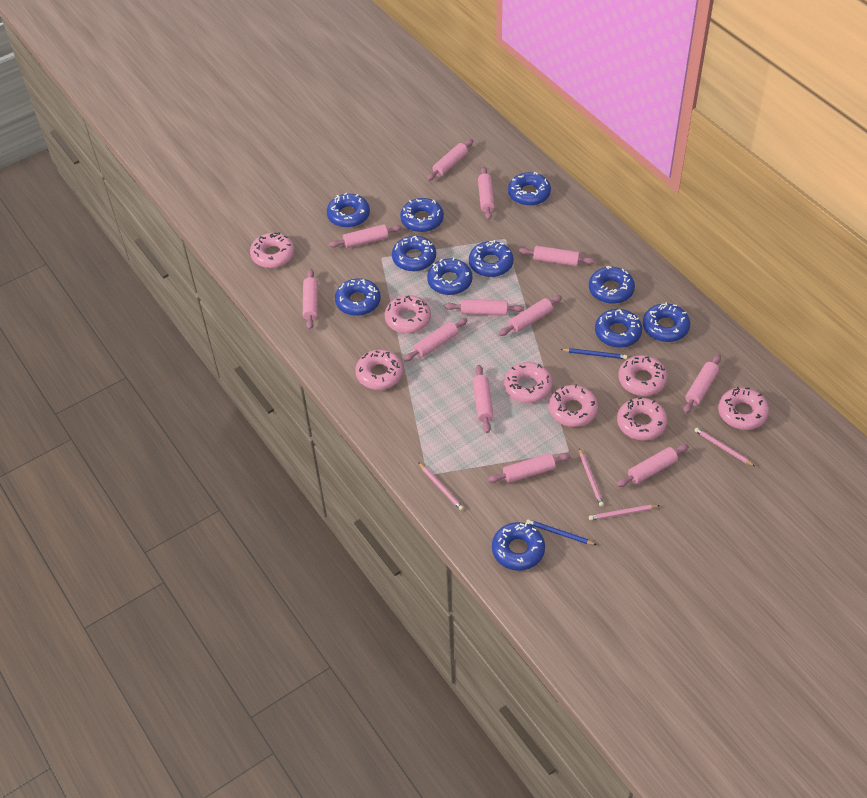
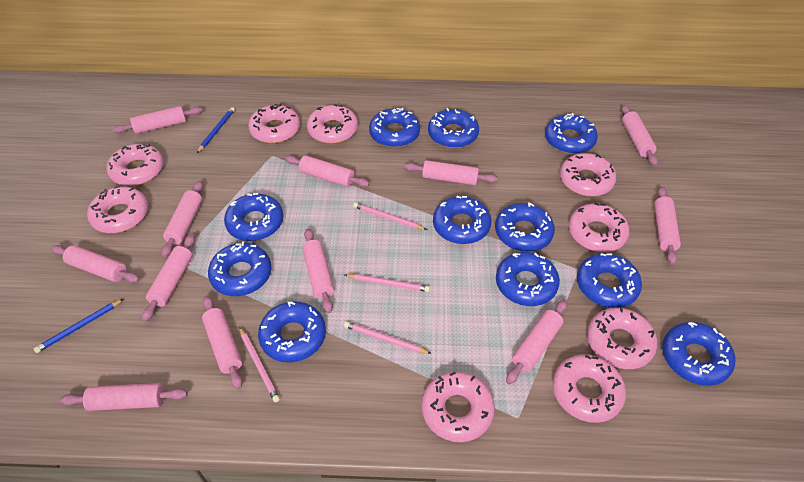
pink donut: [250,232,294,268] [355,350,403,390] [385,295,431,333] [504,362,553,403] [549,384,598,427] [617,397,667,440] [618,355,667,396] [718,387,769,430] = 8 -> [87,185,148,233] [106,144,164,186] [248,103,300,143] [307,104,358,144] [422,371,495,442] [553,354,626,423] [560,153,617,196] [569,203,629,252] [587,307,657,369] = 9

